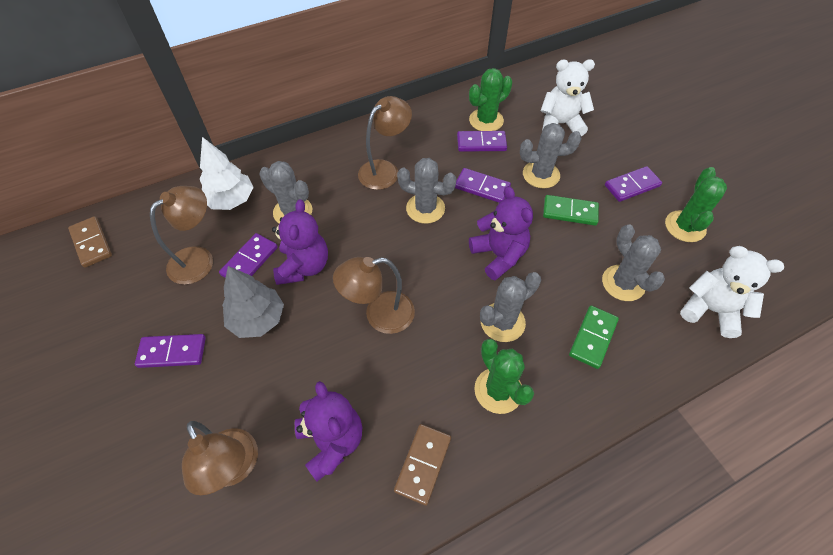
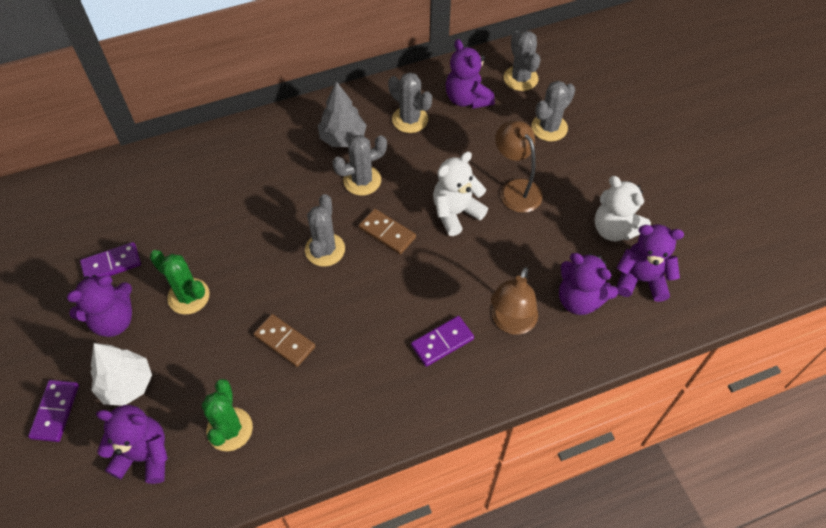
brown lamp: [150,186,213,285] [182,421,258,495] [333,257,415,334] [358,96,412,190] = 4 -> [491,267,538,335] [495,120,543,213] = 2
green cactus: [469,68,512,131] [474,339,534,414] [665,167,727,242] = 3 -> [150,250,210,314] [202,379,253,451] = 2
green domino: [543,195,599,226] [569,306,619,369] = 2 -> none = 0
purple domino: [135,334,206,368] [219,233,278,278] [455,168,511,203] [457,131,507,152] [605,166,662,202] = 5 -> [28,380,79,442] [80,242,141,277] [411,316,474,367] = 3
purple teddy bear: [272,199,328,285] [295,381,362,482] [469,186,533,281] = 3 -> [67,275,132,337] [96,405,168,484] [446,39,495,109] [559,253,618,315] [616,224,684,302] = 5

